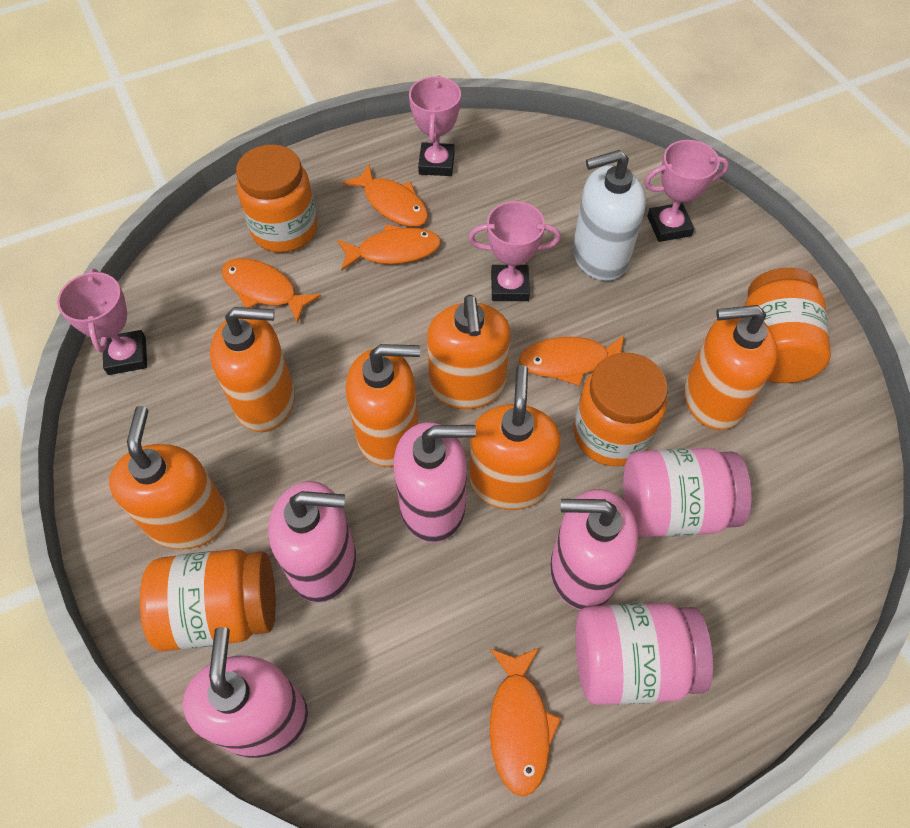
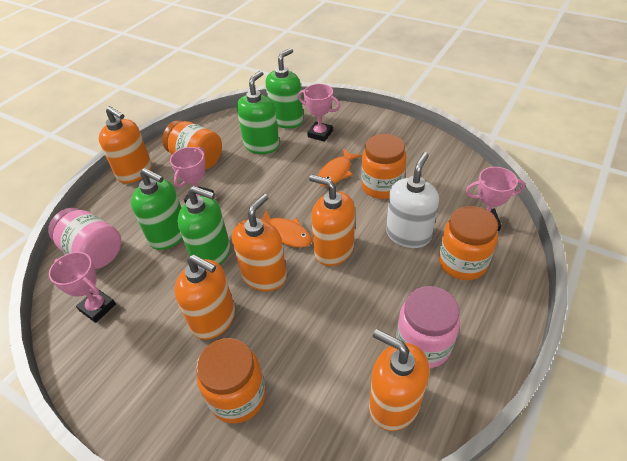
green soap dispenser: none = 0 -> [131,168,183,250] [177,186,230,265] [237,71,279,154] [266,48,303,129] = 4
orange fish: [222,258,321,324] [337,224,441,271] [343,164,428,227] [490,647,561,797] [519,335,624,386] = 5 -> [261,209,312,248] [318,148,362,187] = 2
orange soap dispenser: [109,406,228,549] [210,307,295,432] [346,344,420,467] [427,295,510,409] [469,365,561,510] [684,305,777,430] = 6 -> [99,106,152,184] [174,254,235,340] [232,194,287,291] [309,174,355,266] [369,329,429,431] = 5
pink soap dispenser: [183,627,308,758] [268,481,356,603] [393,422,476,543] [550,489,638,610] = 4 -> none = 0

